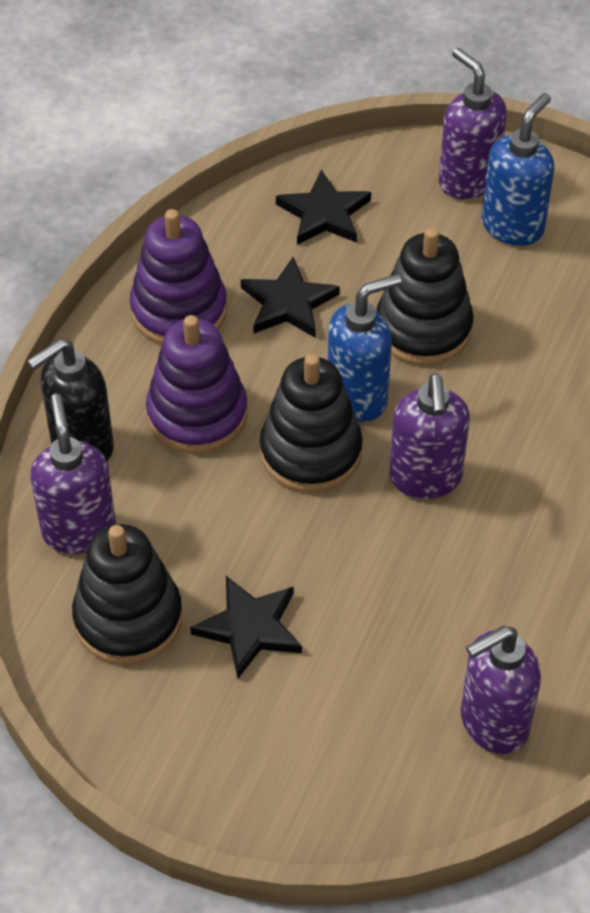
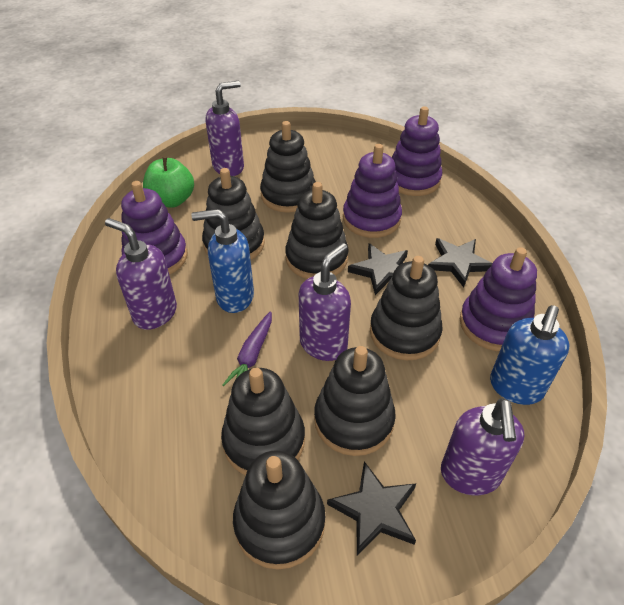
black soap dispenser: [27,338,114,461] = 1 -> none = 0
black stacking toy: [72,524,183,665] [260,354,363,493] [376,228,474,365] = 3 -> [202,168,265,260] [221,368,305,475] [233,450,325,570] [260,121,316,213] [285,182,349,279] [314,346,396,456] [370,256,442,360] = 7
green apple: none = 0 -> [143,157,194,208] = 1
purple carrot: none = 0 -> [222,311,272,386] = 1
purple stacking toy: [130,209,227,344] [146,315,247,454] = 2 -> [121,181,187,275] [343,144,402,238] [392,106,442,196] [460,247,537,351] = 4

